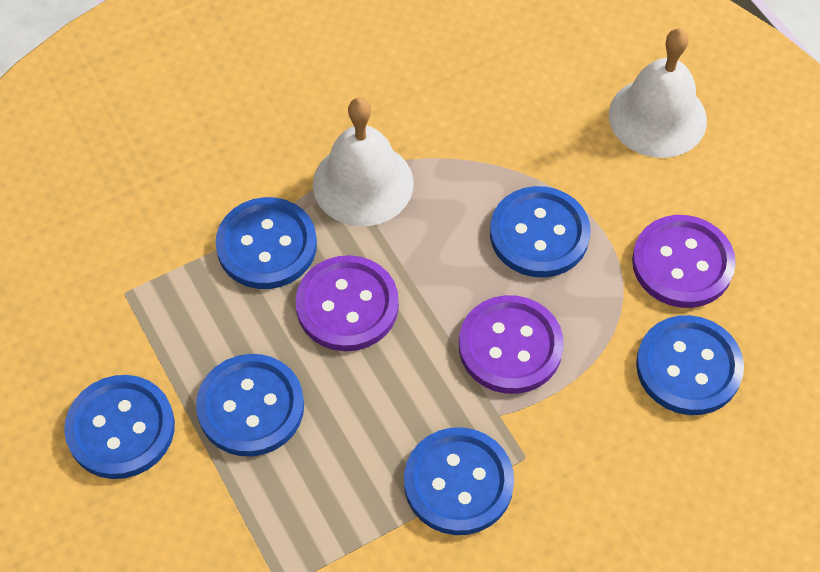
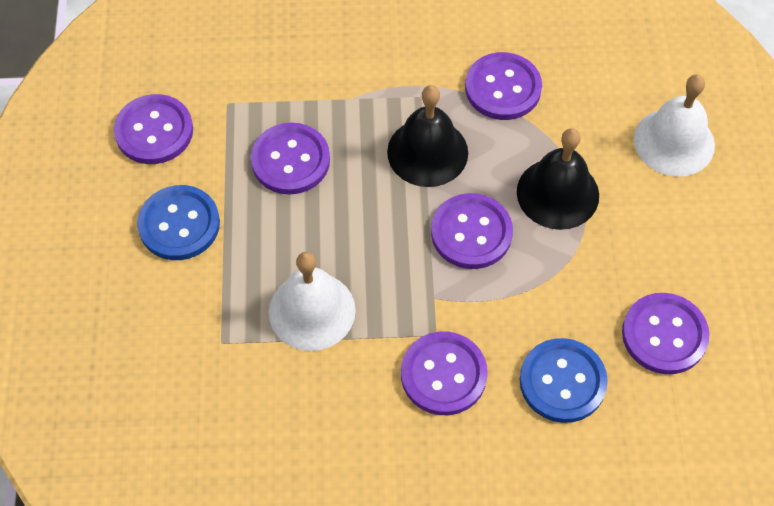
black bell: none = 0 -> [387,85,468,187] [517,128,599,230] = 2
blue button: [64,375,175,479] [196,354,304,457] [215,197,317,289] [404,427,514,535] [490,186,591,277] [636,315,744,415] = 6 -> [137,185,220,260] [520,338,608,423] = 2
purple button: [295,255,399,351] [459,295,564,394] [632,215,736,308] = 3 -> [114,94,193,164] [251,123,330,194] [401,332,488,415] [431,193,513,269] [465,52,542,120] [622,293,710,374] = 6

